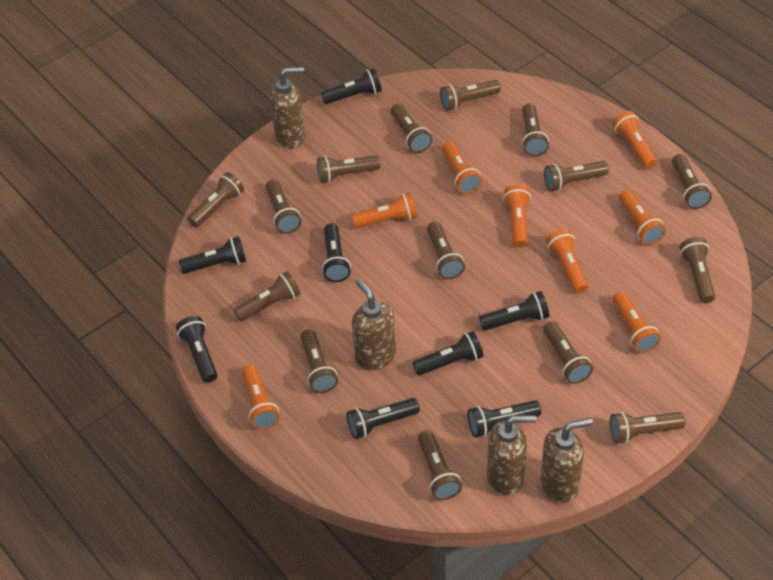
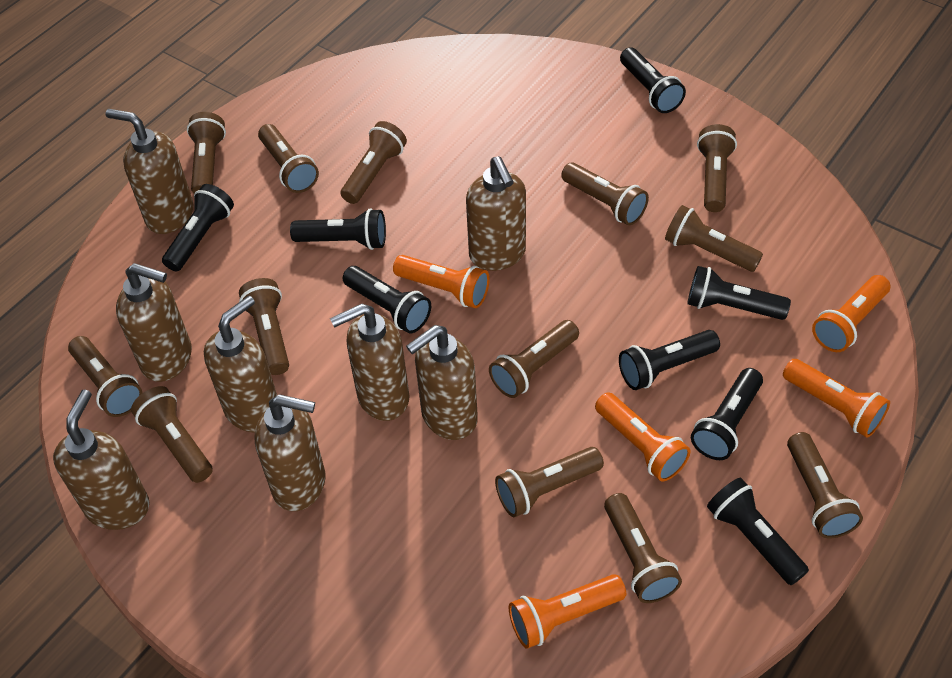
brown flashlight: [188,172,244,227] [234,271,301,322] [266,180,301,234] [300,330,338,393] [317,155,381,183] [391,104,432,153] [418,430,462,500] [427,222,465,279] [440,80,501,111] [522,104,549,156] [543,321,593,384] [544,161,609,191] [610,412,685,444] [672,154,712,209] [679,237,715,303] = 15 -> [68,336,142,417] [131,386,213,483] [187,112,226,194] [239,278,289,375] [258,124,319,193] [340,121,407,204] [489,320,579,398] [495,447,604,517] [561,162,649,225] [604,493,682,603] [665,205,763,272] [697,124,737,212] [787,432,863,538] = 13
brown soap dispenser: [269,67,305,149] [352,278,396,370] [487,415,537,496] [540,418,593,503] = 4 -> [53,390,150,530] [106,109,193,234] [116,263,192,382] [204,296,277,432] [255,395,326,511] [330,304,410,421] [406,325,478,440] [466,156,526,271] = 8
orange flashlight: [242,365,280,430] [351,193,417,228] [442,142,482,194] [503,184,531,248] [546,229,588,293] [612,111,657,169] [613,291,661,353] [619,190,666,245] = 8 -> [393,255,490,308] [509,574,626,649] [595,393,691,481] [783,359,890,438] [812,275,890,352] = 5

